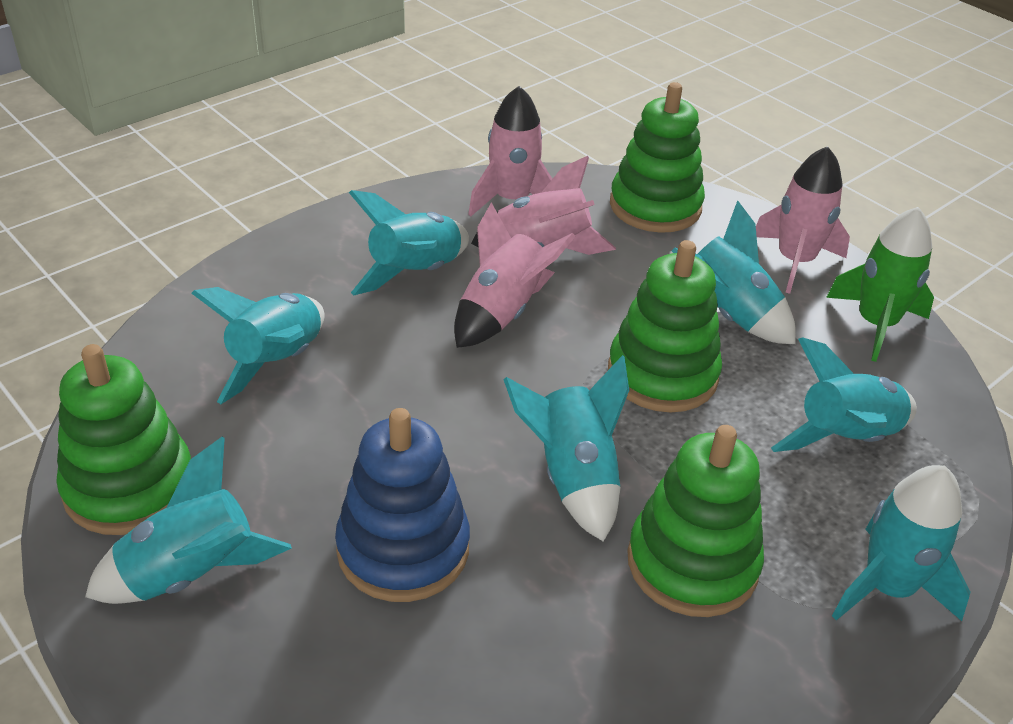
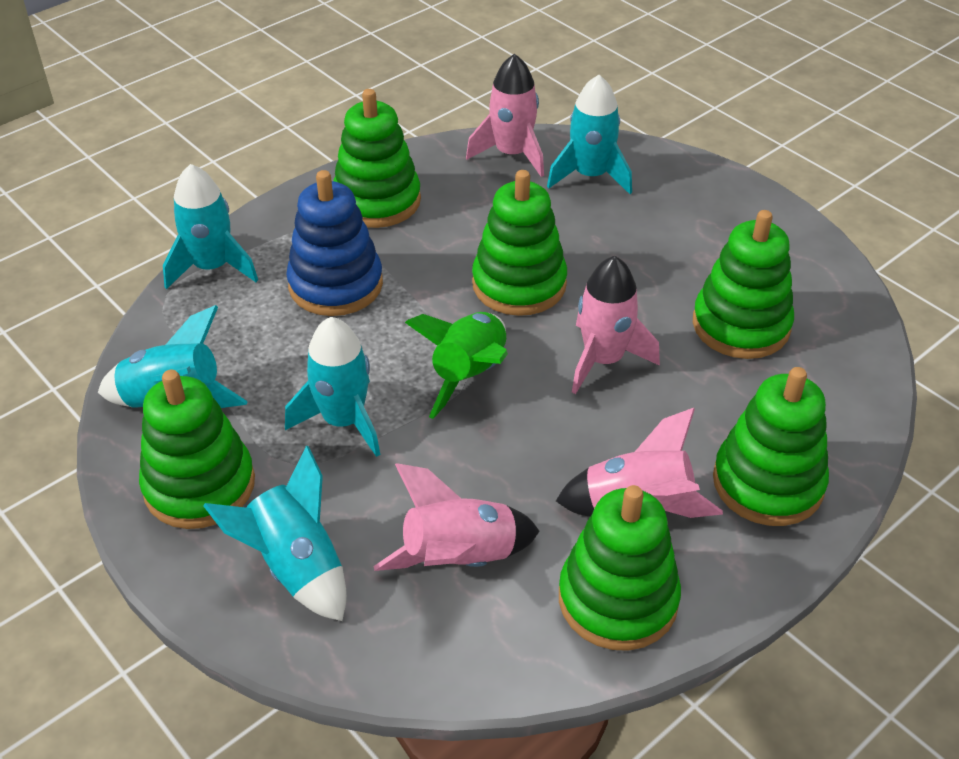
green stacking toy: [56,344,191,535] [608,240,722,412] [610,82,705,233] [627,425,764,617] = 4 -> [139,370,255,529] [333,89,421,228] [472,170,567,316] [559,485,681,651] [693,210,794,359] [713,367,829,526] = 6
turquoise rocket: [85,437,292,604] [191,287,325,404] [349,190,469,295] [503,355,629,542] [672,200,796,344] [771,337,917,452] [832,465,971,621] = 7 -> [98,305,248,408] [163,164,258,289] [203,446,347,621] [285,317,380,457] [547,75,632,194] = 5

